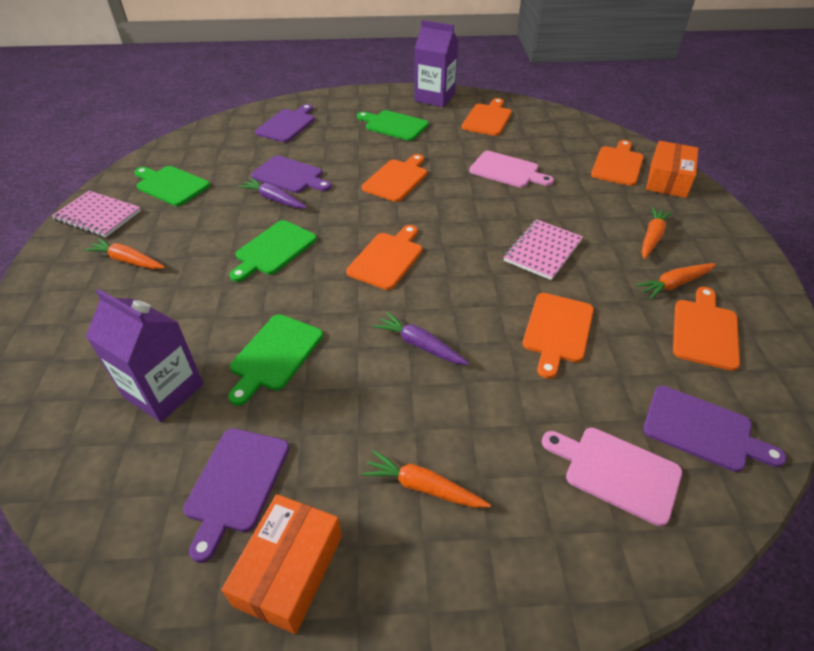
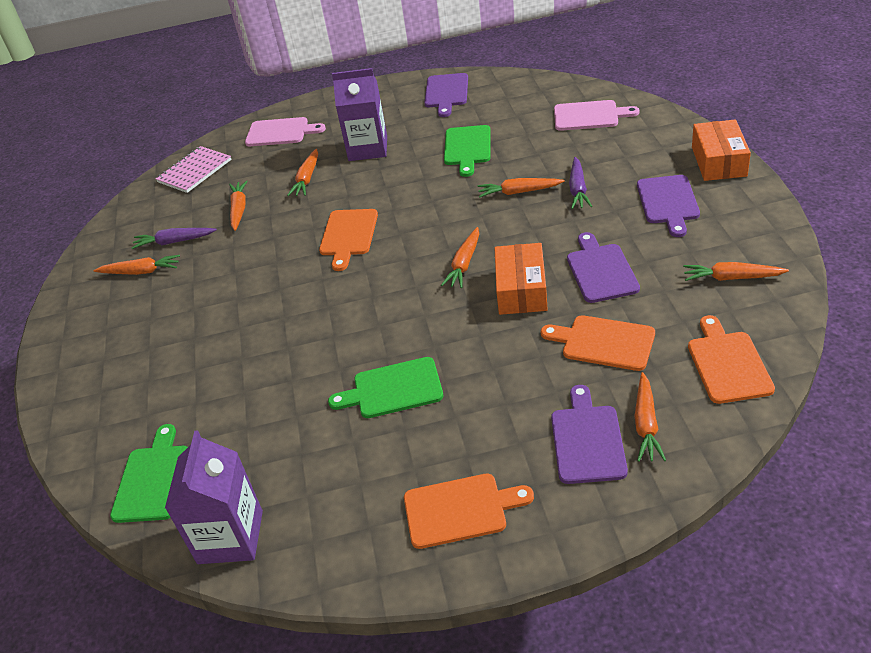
green cutting board: [134,166,210,206] [228,314,323,406] [229,220,317,282] [357,110,429,141] = 4 -> [110,424,188,523] [328,357,443,418] [444,125,491,177] = 3
orange carrot: [84,238,165,269] [362,450,491,508] [635,263,716,300] [641,207,672,259] = 4 -> [93,255,180,275] [229,180,248,231] [287,149,318,196] [441,227,479,288] [478,178,565,198] [634,372,666,462] [683,262,789,281] = 7
orange cutting board: [346,225,422,290] [362,154,427,202] [462,98,512,136] [523,293,594,379] [591,140,644,186] [673,287,740,371] = 6 -> [319,209,378,271] [404,474,534,549] [541,315,655,371] [688,315,775,404] = 4
pink notebook: [52,191,141,237] [504,219,583,280] = 2 -> [156,146,231,193] = 1

